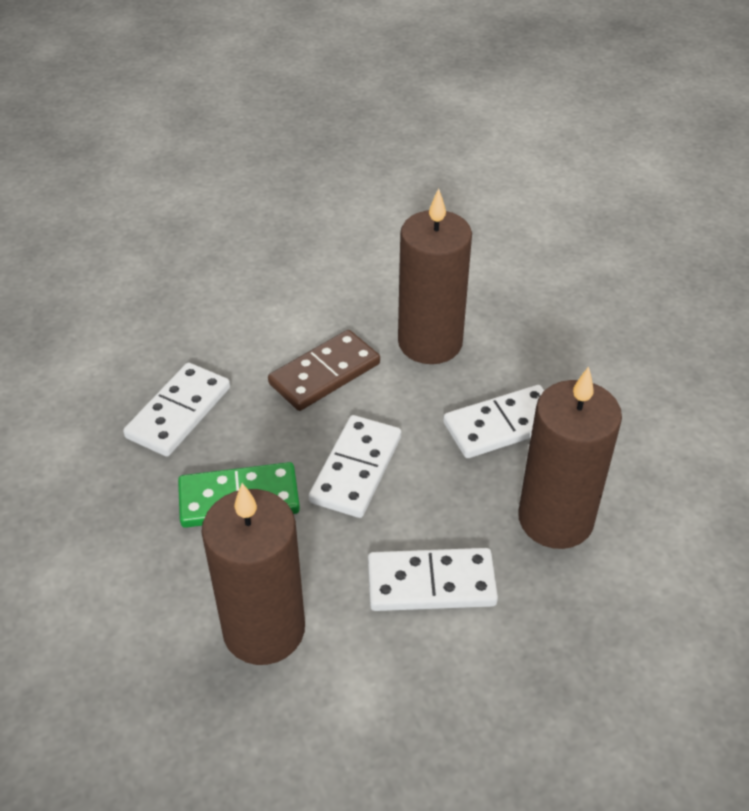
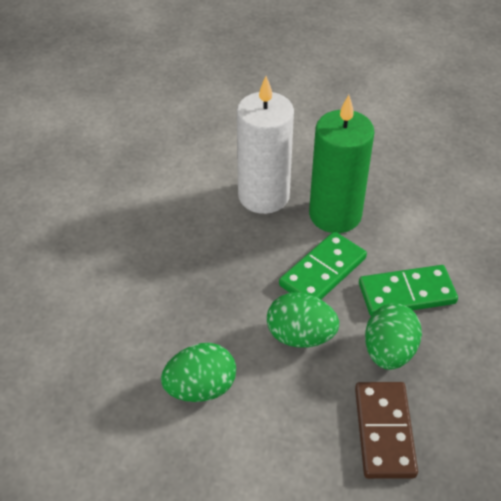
brown candle: [201,483,305,665] [398,189,472,364] [518,366,622,549] = 3 -> none = 0
green candle: none = 0 -> [309,95,375,233] = 1
green domino: [178,462,300,528] = 1 -> [279,231,367,300] [359,265,458,316] = 2
green egg: none = 0 -> [161,343,236,402] [267,292,339,348] [365,303,422,370] = 3
white candle: none = 0 -> [237,76,294,214] = 1
white domino: [123,363,230,457] [309,415,401,518] [368,548,498,611] [443,385,544,458] = 4 -> none = 0

